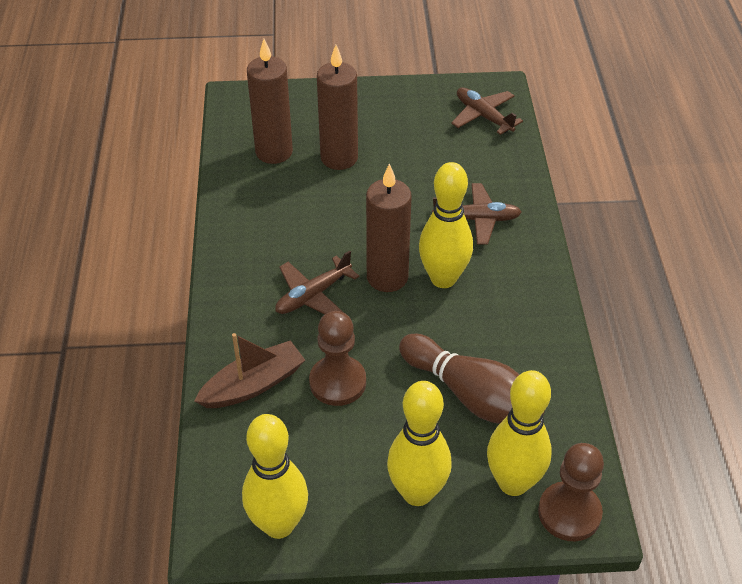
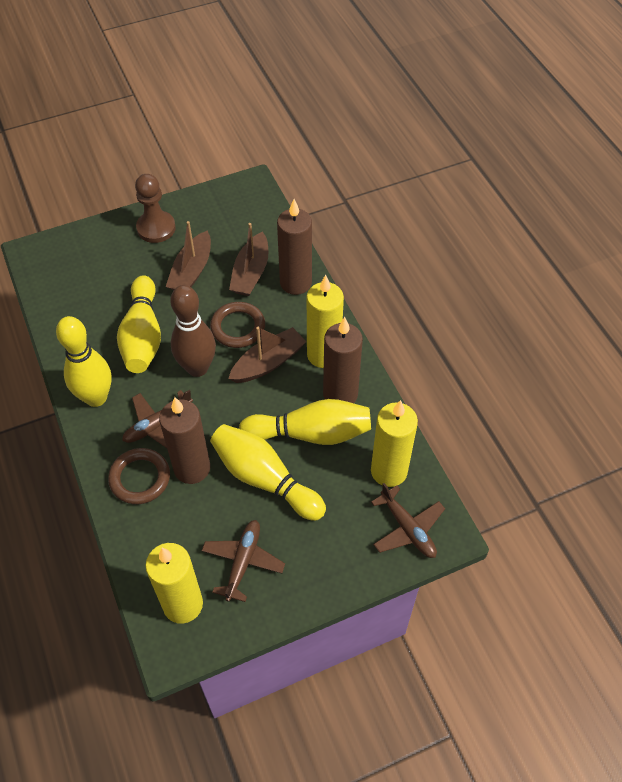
brown boat: [194,333,305,408] = 1 -> [166,221,211,291] [228,327,306,383] [229,223,268,296] = 3
brown pawn: [309,311,366,406] [538,443,604,541] = 2 -> [135,174,176,243] = 1
brown ring: none = 0 -> [108,448,170,504] [210,302,265,348] = 2
yellow candle: none = 0 -> [145,543,203,624] [307,275,344,368] [371,400,418,487] = 3

